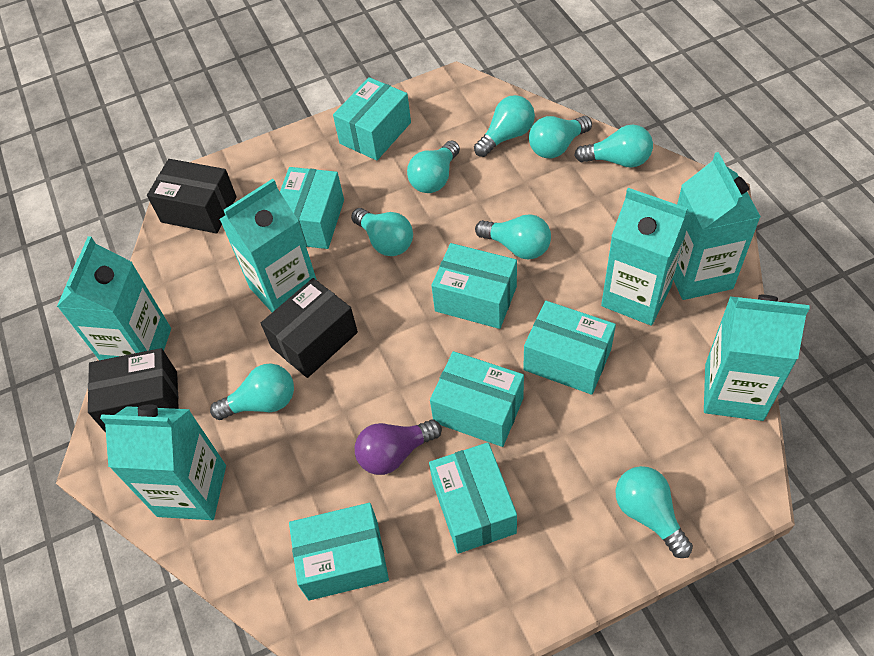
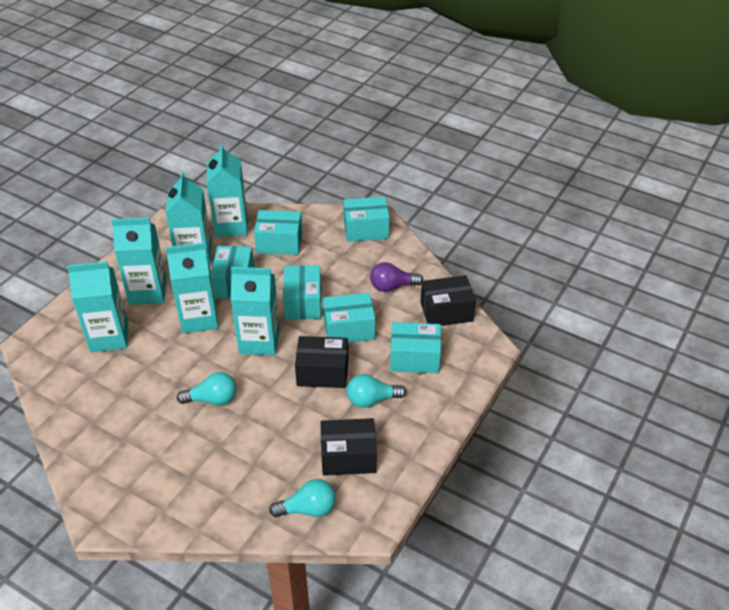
turquoise box: [280,167,344,249] [289,503,389,600] [333,77,411,161] [429,442,517,554] [430,351,524,447] [431,243,517,329] [523,301,616,395] = 7 -> [211,246,254,298] [254,210,302,255] [283,265,321,320] [323,293,375,343] [343,196,390,242] [390,322,441,373] = 6
turquoise light bulb: [210,363,294,420] [351,208,413,256] [407,140,460,193] [474,95,535,157] [475,214,551,260] [529,116,592,158] [574,125,653,168] [616,466,693,558] = 8 -> [177,372,236,405] [269,479,336,517] [347,374,406,408] = 3

